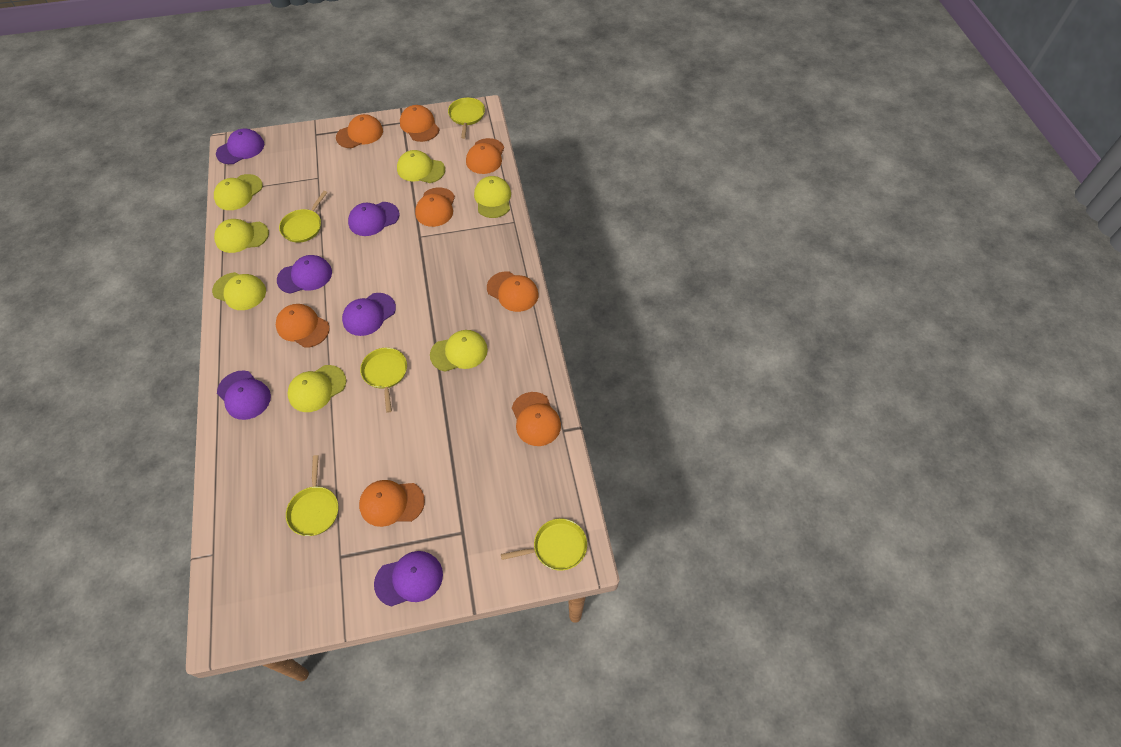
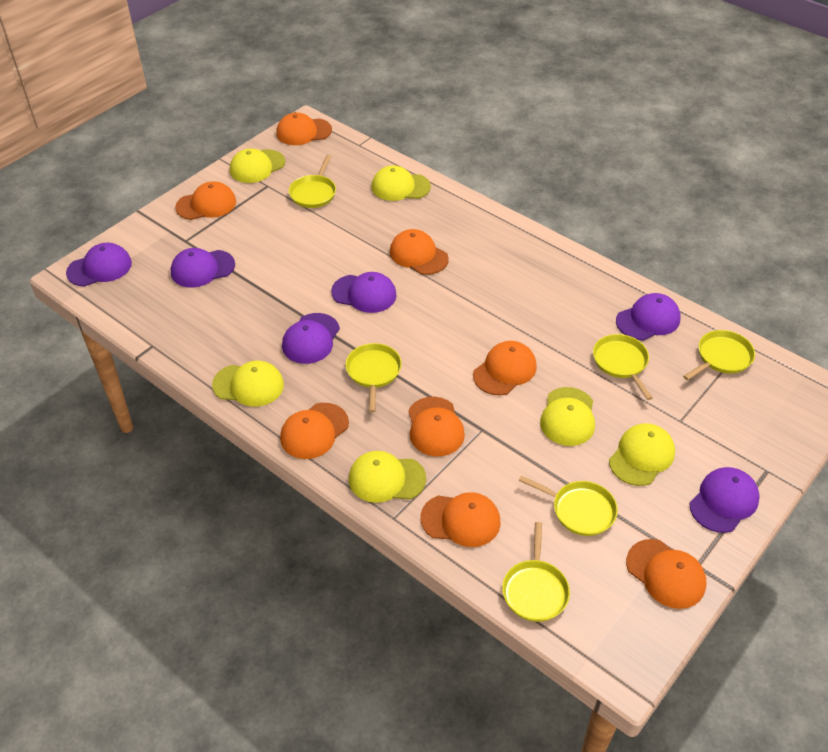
yellow cap: [212,272,266,310] [214,174,263,210] [214,219,269,253] [287,365,346,412] [397,150,445,183] [430,330,488,372] [474,176,511,218] = 7 -> [212,361,284,407] [230,149,285,183] [349,451,426,503] [371,166,431,201] [540,387,595,446] [609,424,675,486] = 6
yellow pan: [279,191,328,243] [286,455,338,536] [360,348,407,413] [448,98,485,139] [501,518,587,571] = 5 -> [289,155,336,208] [345,343,402,413] [502,522,570,622] [519,475,618,536] [593,334,652,400] [683,330,755,380] = 6

